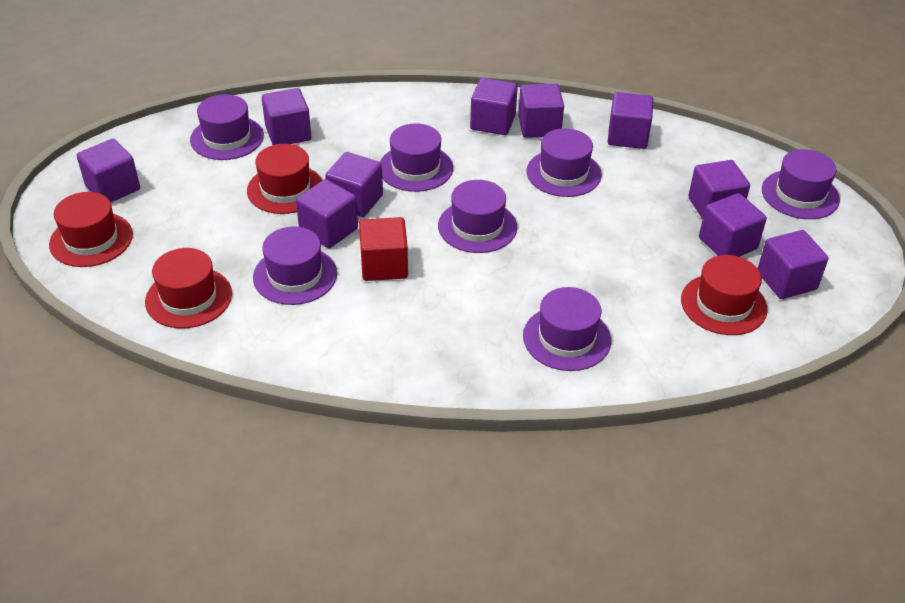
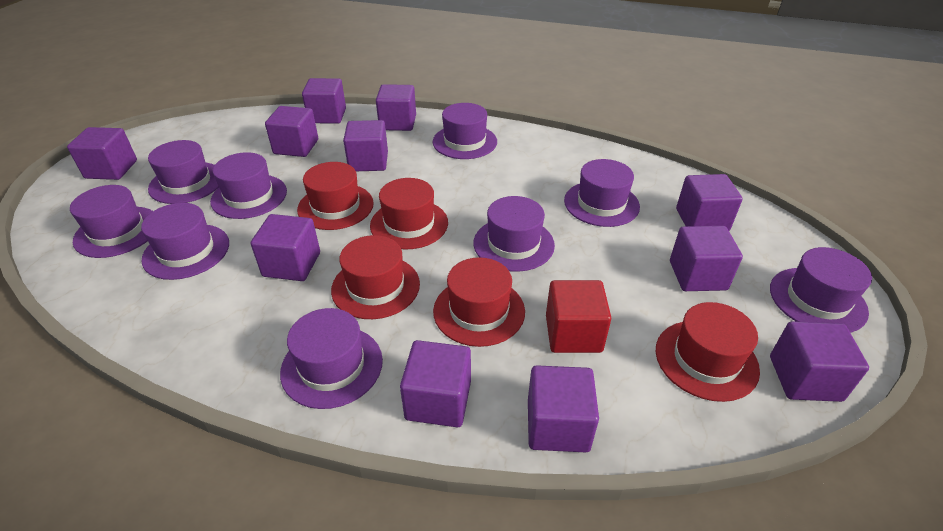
purple cube: [76,139,140,202] [262,88,311,145] [296,179,358,248] [325,152,383,217] [470,78,518,135] [518,84,564,138] [608,92,653,149] [688,160,750,219] [699,193,767,257] [758,230,829,299] = 10 -> [67,127,137,180] [251,214,320,281] [265,106,318,157] [302,78,346,124] [343,120,388,171] [376,84,416,131] [400,340,471,428] [528,365,599,452] [670,226,743,291] [676,174,743,231] [770,321,869,402] = 11
purple hat: [190,94,264,160] [253,227,337,305] [380,123,453,192] [438,180,517,253] [523,287,611,371] [526,128,602,197] [762,149,840,219] = 7 -> [70,185,153,258] [141,203,229,280] [148,140,219,204] [210,152,287,219] [280,308,383,409] [433,103,497,159] [473,196,555,272] [564,159,640,227] [770,247,872,333] = 9
red hat: [49,192,133,267] [145,248,232,328] [247,144,323,214] [681,255,767,335] = 4 -> [297,162,374,230] [331,235,420,319] [370,178,448,250] [433,257,525,347] [656,302,760,402] = 5

